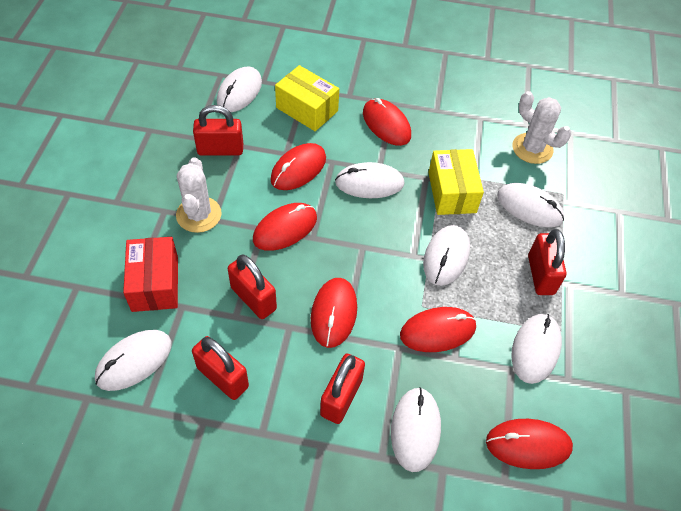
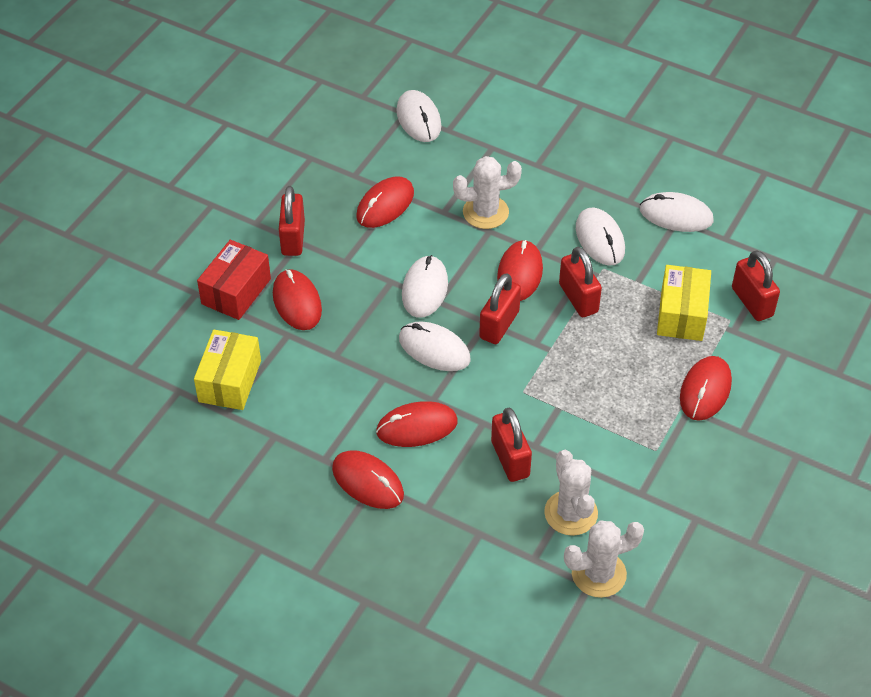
white cactus: [176,157,222,233] [512,91,571,164] = 2 -> [453,156,522,229] [544,450,598,536] [564,521,644,598] = 3
white mouse: [95,330,172,391] [217,66,262,112] [335,162,405,198] [391,387,441,472] [423,225,470,286] [497,183,564,227] [511,314,562,384] = 7 -> [396,90,441,142] [399,321,471,371] [402,255,448,318] [576,207,625,266] [640,192,714,232] = 5

